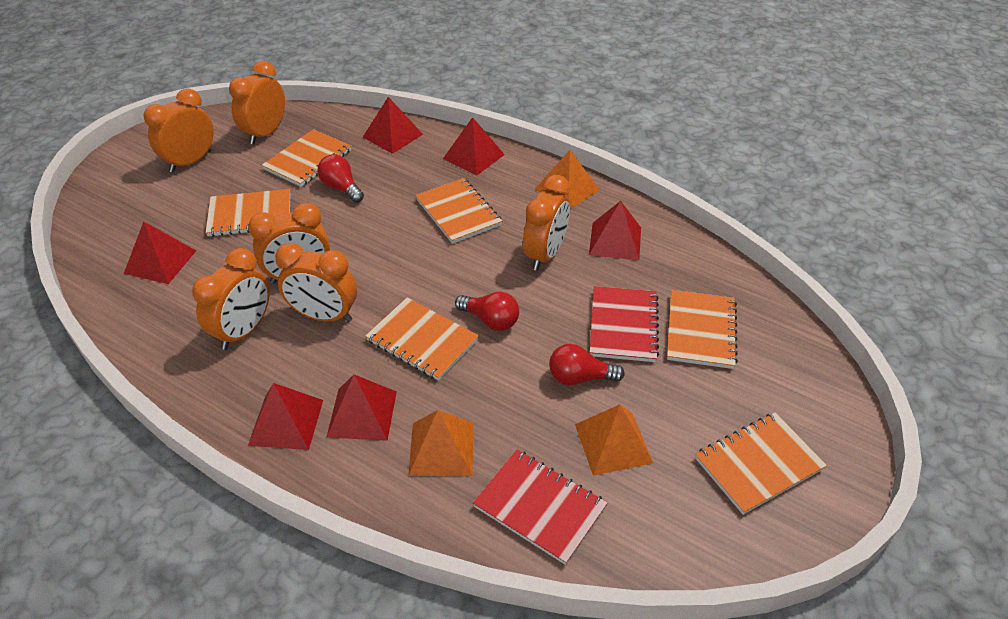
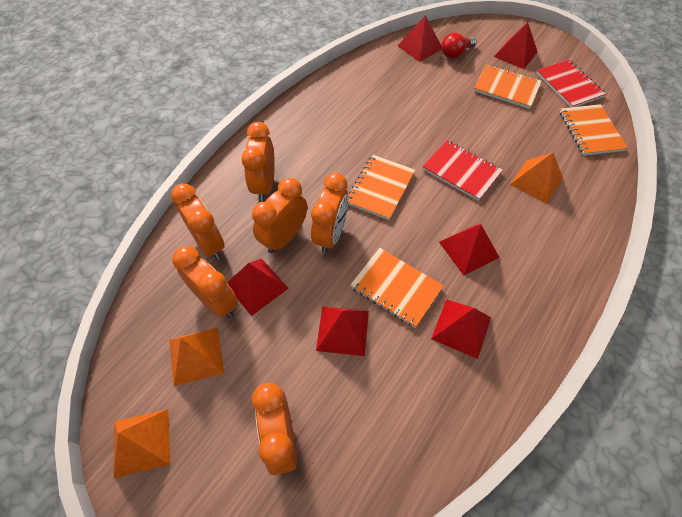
orange notebook: [206,189,291,237] [262,129,351,187] [365,297,479,381] [416,178,502,244] [667,290,738,369] [695,412,827,515] = 6 -> [348,155,415,220] [350,248,443,328] [474,64,542,109] [560,104,628,156] = 4
red light bulb: [318,154,364,203] [455,292,519,331] [549,344,625,386] = 3 -> [441,32,476,59] = 1

